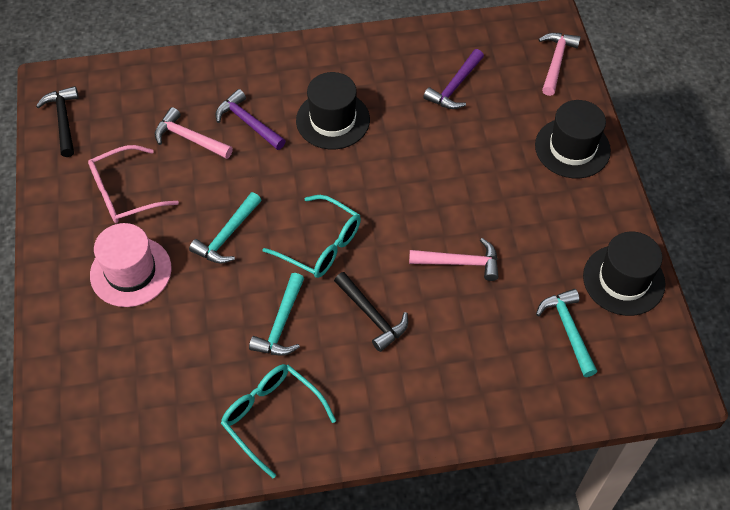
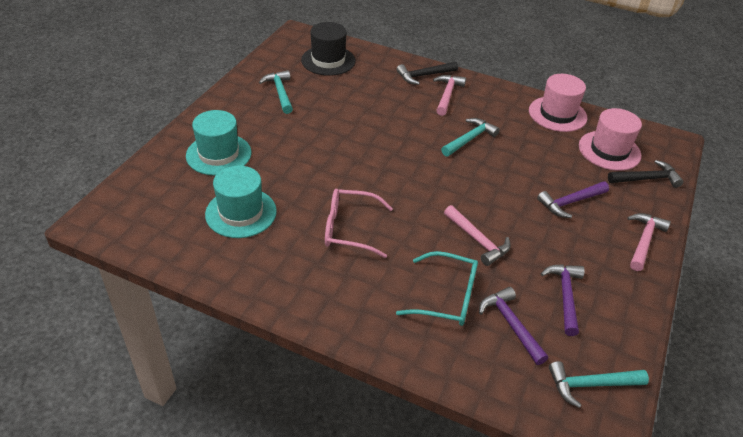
black hat: [296,72,370,149] [535,100,611,179] [583,231,666,316] = 3 -> [301,22,355,76] = 1
pink hat: [90,223,172,307] = 1 -> [529,74,587,132] [579,108,642,171] = 2
purple hammer: [216,89,286,150] [423,49,484,109] = 2 -> [479,287,548,365] [537,181,609,218] [541,264,585,336] = 3
turquoise glasses: [221,364,336,478] [262,195,361,278] = 2 -> [396,251,478,326] = 1
turquoise hat: none = 0 -> [186,110,251,176] [205,166,277,238] = 2

